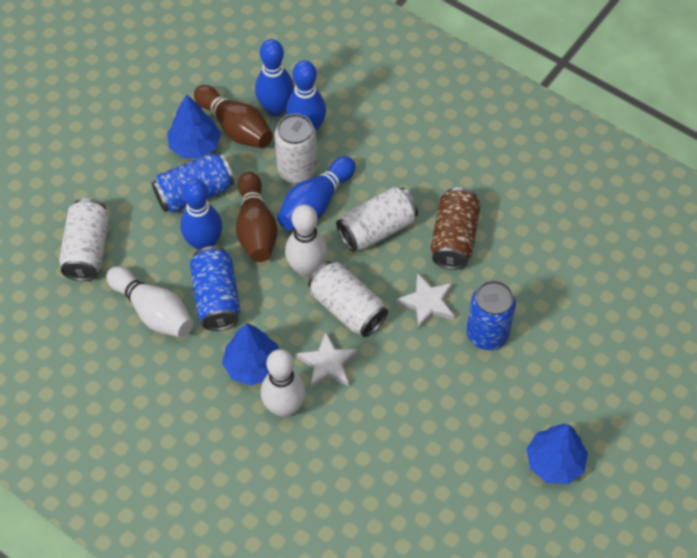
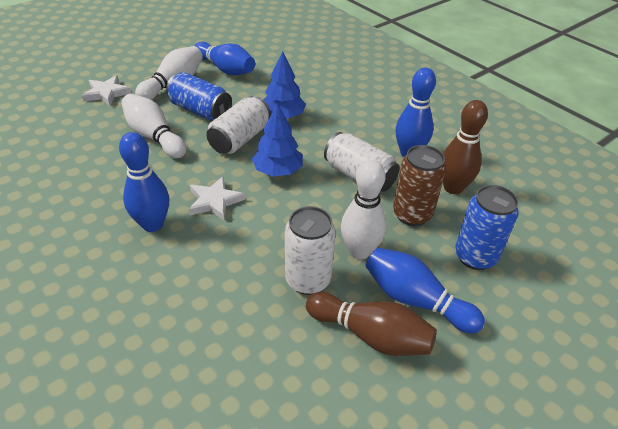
blue can: [152,153,234,213] [190,246,240,331] [466,280,516,350] = 3 -> [166,72,232,120] [455,185,518,270] = 2
blue tree: [167,95,221,158] [222,323,279,386] [526,424,588,484] = 3 -> [252,103,303,176] [263,51,306,118] = 2
white can: [59,198,110,281] [275,114,317,184] [308,261,388,337] [336,187,418,252] = 4 -> [206,96,271,154] [285,206,336,295] [324,132,400,192] = 3

